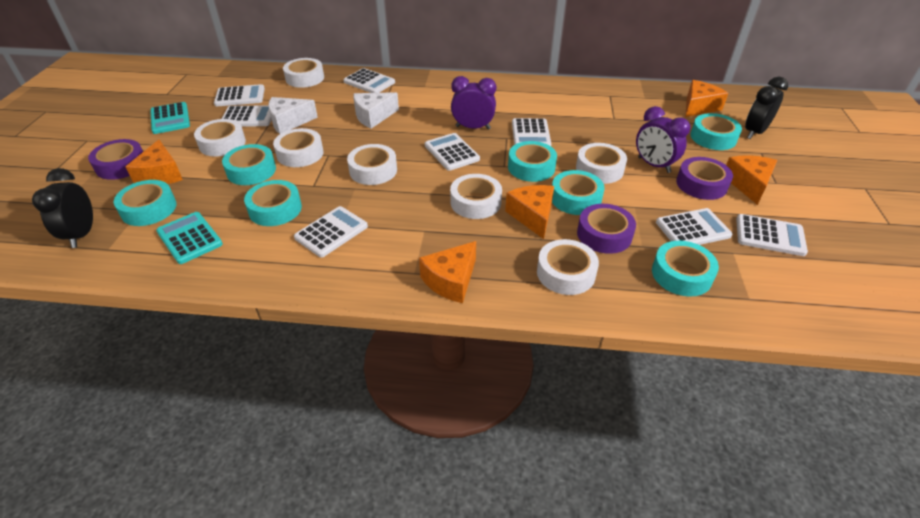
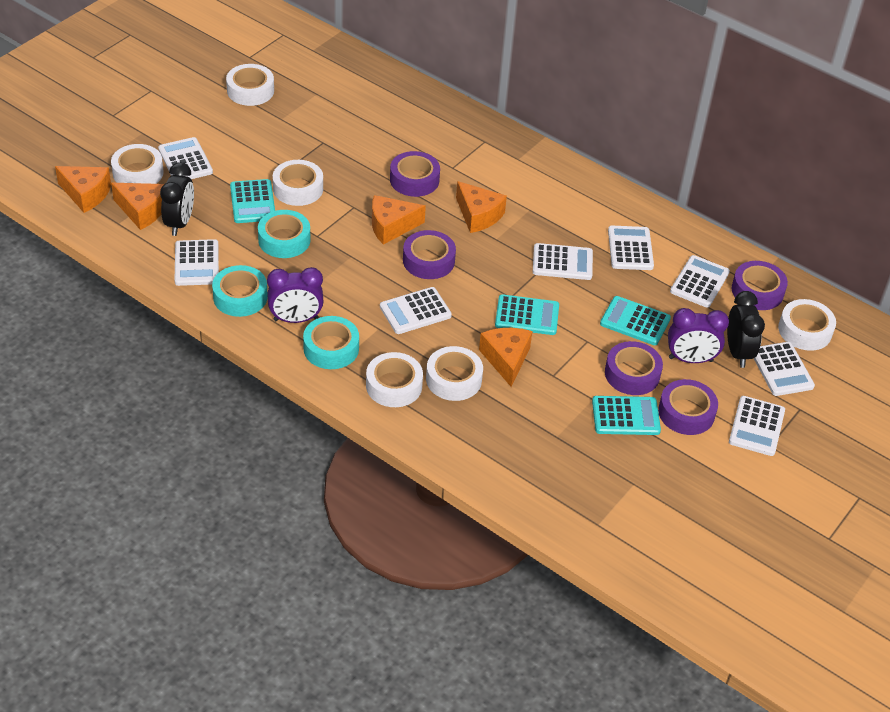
purple tape: [88,139,143,180] [577,204,636,254] [676,157,733,200] = 3 -> [390,151,440,197] [403,230,456,279] [605,341,663,395] [658,379,718,435] [732,261,788,310] = 5
turquoise calculator: [150,102,190,134] [156,212,223,264] = 2 -> [230,179,275,223] [495,294,559,335] [592,396,661,435] [600,296,671,345] = 4
turquoise tape: [114,180,177,226] [222,144,276,185] [244,180,302,226] [508,141,557,182] [552,170,605,215] [652,241,719,296] [690,113,742,150] = 7 -> [212,265,268,317] [258,210,310,258] [303,316,359,369] = 3
white cheese: [268,97,318,134] [353,92,399,129] = 2 -> none = 0
white tape: [194,119,246,156] [273,128,324,167] [283,58,324,88] [347,144,397,185] [450,174,502,219] [537,239,599,295] [576,143,627,184] = 7 -> [111,144,164,184] [226,64,274,106] [273,160,323,206] [366,352,423,407] [426,346,483,401] [778,299,836,351] = 6

